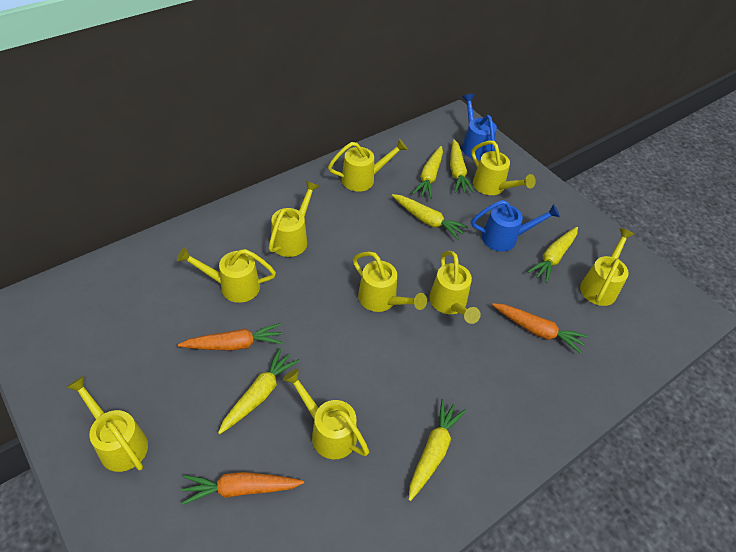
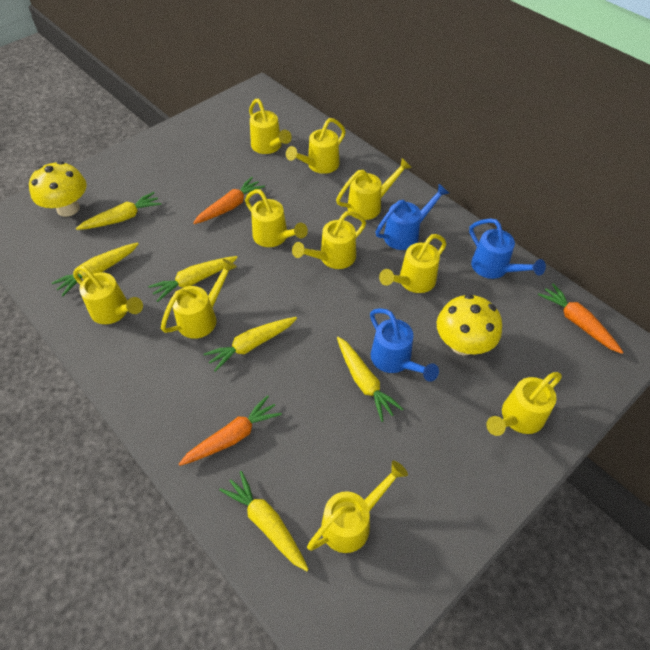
blue watering can: [462,94,497,160] [471,200,560,252] = 2 -> [370,308,439,382] [376,184,449,250] [469,218,546,279] = 3
yellow mushroom: none = 0 -> [29,161,87,217] [437,294,502,356] = 2
yellow watering can: [66,376,148,472] [177,247,276,303] [269,181,320,257] [283,368,369,459] [328,139,407,192] [353,251,427,312] [429,251,481,324] [471,140,536,195] [580,228,634,306] = 9 -> [73,266,143,324] [161,259,237,339] [245,189,308,247] [249,99,292,154] [286,118,346,174] [292,211,366,269] [307,460,408,553] [336,158,412,220] [379,234,446,293] [486,372,562,436] = 10

